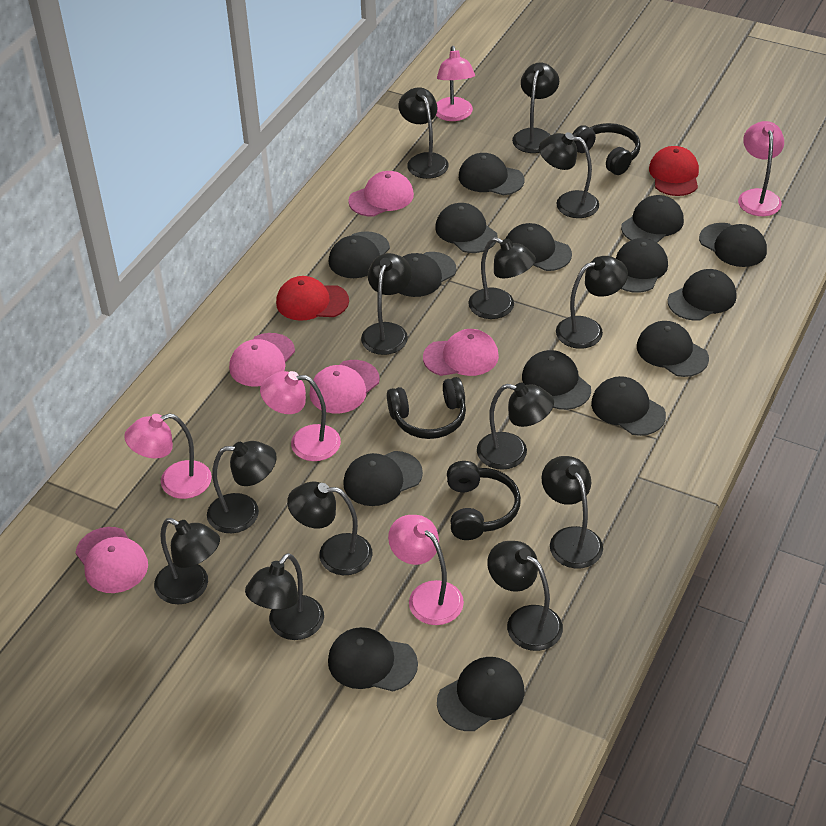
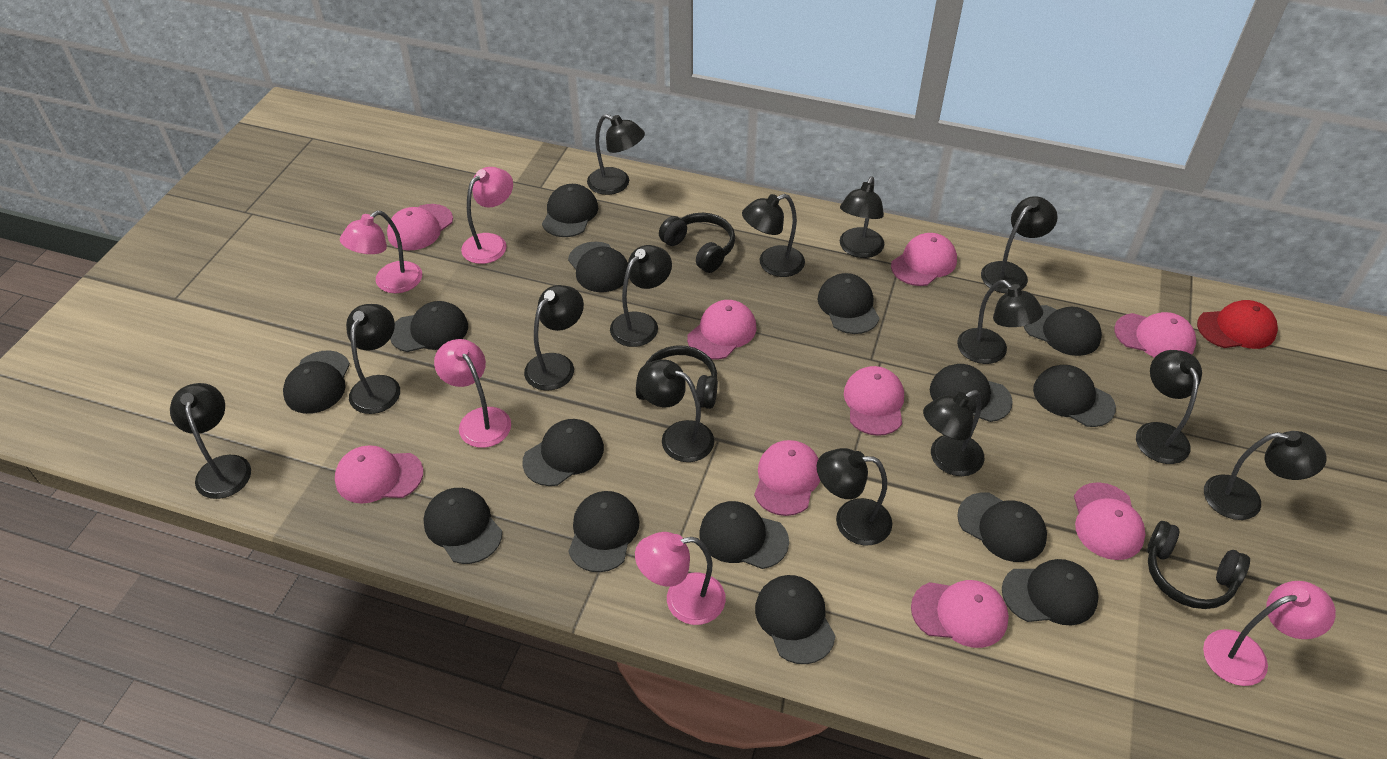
black lamp: [154,518,220,605] [207,441,277,533] [245,553,324,640] [287,481,372,575] [361,253,412,355] [399,87,449,179] [468,237,536,319] [477,382,554,470] [487,541,563,651] [512,63,559,153] [539,132,599,218] [541,456,603,569] [556,256,628,349] = 13 -> [170,383,251,499] [346,304,400,414] [524,285,584,391] [587,114,645,195] [610,245,672,347] [637,359,714,462] [742,194,805,277] [817,448,892,545] [840,177,884,258] [923,390,985,476] [957,280,1043,364] [981,196,1058,293] [1136,350,1202,464] [1204,431,1327,520] = 14
pink cap: [75,527,148,593] [229,333,295,387] [310,360,380,414] [348,171,414,216] [423,329,499,376] = 5 -> [335,445,423,504] [387,204,453,250] [687,300,756,360] [754,440,820,516] [844,366,904,436] [891,233,957,286] [911,580,1009,648] [1074,482,1145,560] [1114,312,1196,358] = 9
red cap: [276,276,349,321] [649,146,699,196] = 2 -> [1197,300,1278,349] = 1

